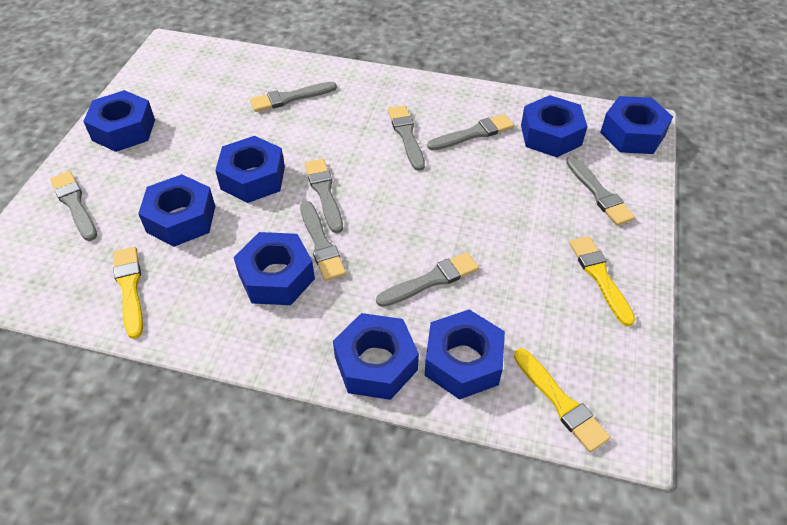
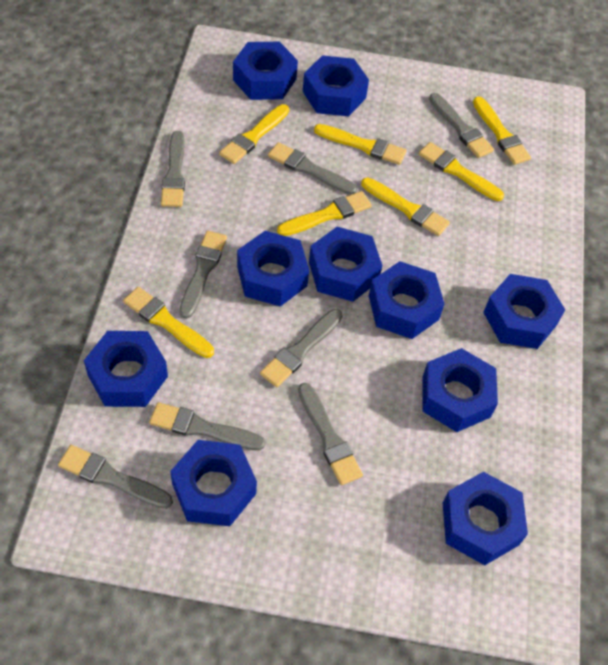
blue nut: [83,90,155,152] [138,174,215,247] [215,136,285,203] [234,232,315,305] [333,313,419,400] [425,309,505,400] [521,95,587,157] [600,96,673,154] = 8 -> [84,331,168,407] [170,440,257,526] [233,42,298,100] [237,231,309,307] [303,55,369,116] [309,227,382,302] [369,261,444,339] [422,348,498,432] [443,472,528,565] [483,274,565,349] = 10
yellow brush: [113,247,143,339] [514,348,610,452] [569,236,635,326] = 3 -> [123,287,214,358] [219,104,289,164] [277,191,372,236] [314,124,406,165] [361,177,450,236] [419,142,504,201] [473,96,531,165] = 7

